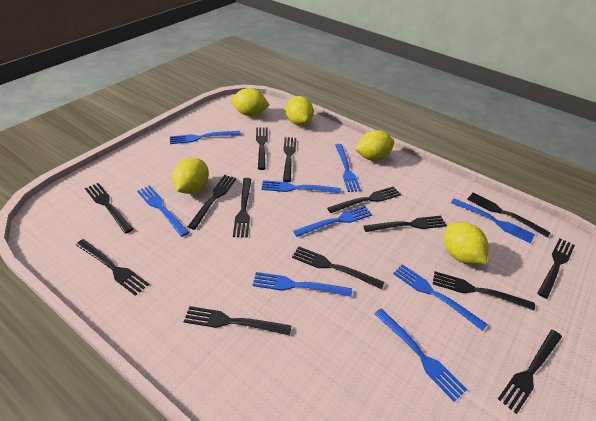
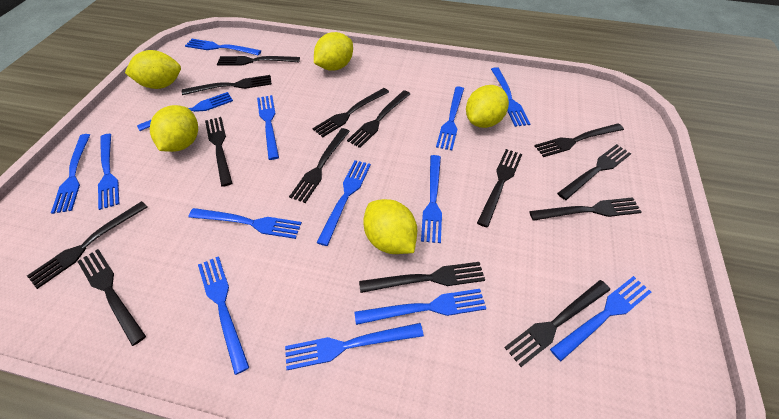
blue fork: [137,185,189,237] [170,131,241,144] [253,272,352,297] [261,180,341,194] [293,206,372,237] [335,144,361,192] [374,308,467,402] [393,264,487,331] [451,198,535,243] = 9 -> [51,134,90,214] [98,134,119,210] [137,92,233,131] [185,39,261,55] [189,208,302,239] [198,256,250,375] [257,95,279,160] [285,323,424,370] [317,160,371,246] [354,289,486,325] [421,155,442,243] [436,86,464,150] [491,67,530,127] [550,276,651,361] = 14

